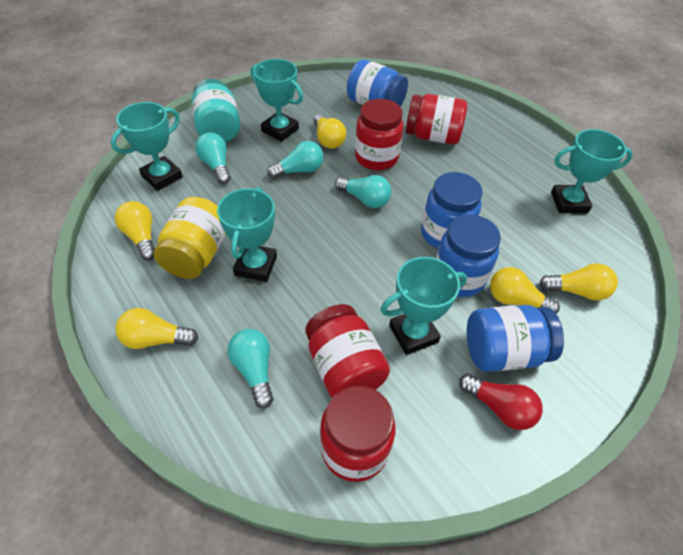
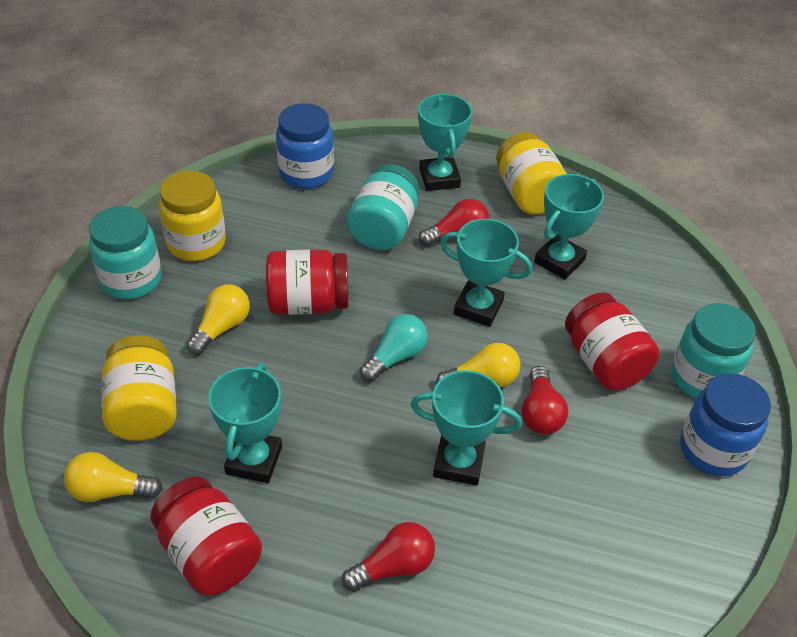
blue jar: [347,59,408,107] [421,172,483,248] [436,215,501,297] [467,305,564,372] = 4 -> [276,103,334,189] [680,373,771,476] = 2
red jar: [305,304,390,398] [320,386,395,482] [355,99,404,170] [406,94,467,144] = 4 -> [150,477,262,595] [266,249,349,315] [565,292,660,390] = 3
red light bulb: [459,374,543,430] = 1 -> [342,522,435,592] [419,199,489,246] [522,366,568,435] = 3
turquoise jar: [191,79,240,142] = 1 -> [89,206,162,299] [347,164,419,250] [671,303,756,398] = 3
turquoise light bulb: [195,132,231,184] [228,329,273,408] [267,141,324,179] [335,175,391,208] = 4 -> [360,314,428,382] = 1
yellow jar: [153,197,226,279] = 1 -> [101,335,177,441] [159,170,226,261] [496,132,567,214] = 3
yellow light bulb: [115,201,155,261] [115,308,198,349] [313,114,346,149] [490,267,560,314] [539,263,618,301] = 5 -> [64,452,162,502] [187,284,250,355] [436,343,521,387] = 3

